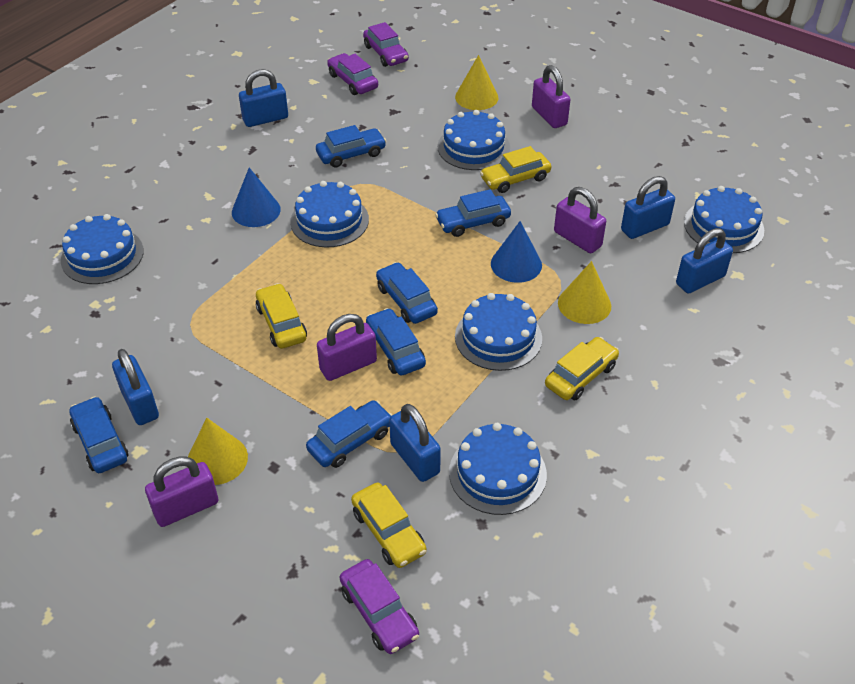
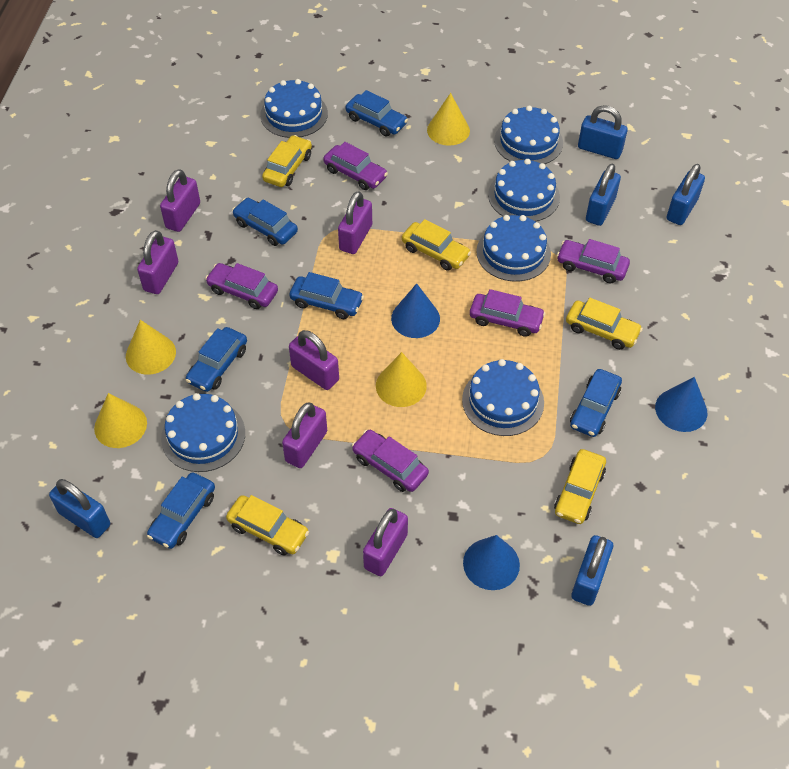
blue cone: [232,167,281,227] [491,221,542,283] = 2 -> [391,283,440,338] [463,535,520,590] [655,377,707,432] = 3
purple car: [327,53,378,95] [340,559,419,654] [363,22,409,67] = 3 -> [205,263,278,309] [323,142,388,190] [352,430,429,492] [470,289,546,337] [557,239,630,284] = 5
purple padlock: [145,457,218,527] [317,314,377,381] [532,65,571,128] [554,187,606,253] = 4 -> [137,230,178,294] [160,169,200,232] [282,402,327,468] [289,330,339,390] [338,191,372,254] [363,508,408,576] = 6
yellow car: [256,283,307,349] [351,483,427,568] [480,146,551,193] [545,337,619,400] = 4 -> [226,495,309,556] [262,135,312,187] [402,219,471,271] [554,449,606,524] [566,298,643,350] = 5
yellow cone: [187,418,248,485] [455,55,498,110] [558,261,611,324] = 3 -> [94,393,147,448] [126,320,176,375] [376,352,427,407] [427,93,470,146] = 4

